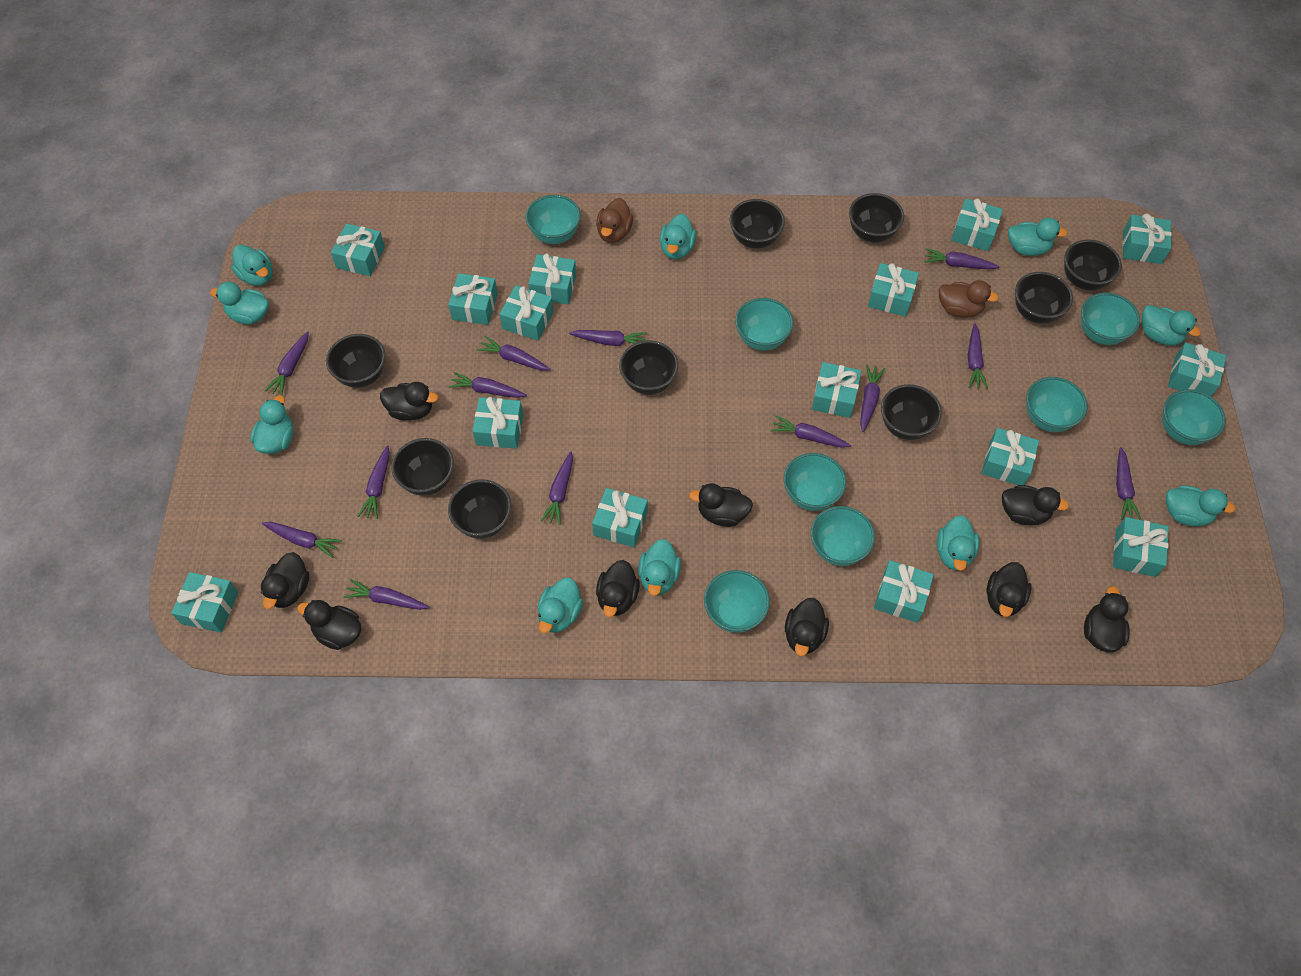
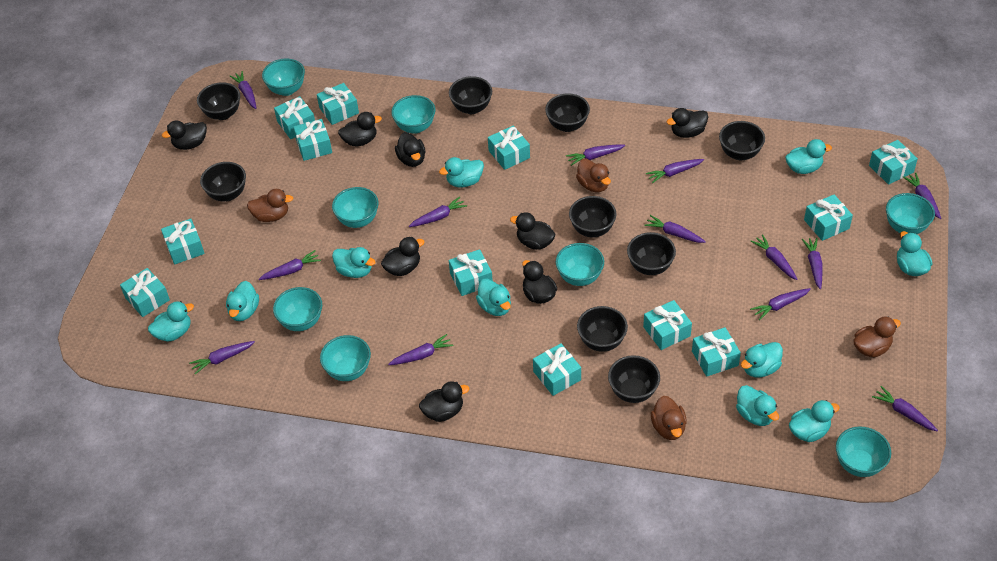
black duck: [261,552,309,609] [297,600,361,650] [380,382,438,420] [596,560,640,617] [689,483,753,527] [785,598,829,656] [987,562,1032,617] [1002,485,1069,525] [1084,586,1130,653] = 9 -> [162,121,207,150] [338,112,382,146] [381,237,424,276] [395,132,425,167] [419,381,469,422] [510,212,556,250] [522,260,557,304] [666,108,708,138] = 8
brown duck: [596,198,633,243] [939,280,999,318] = 2 -> [247,189,293,222] [576,159,611,192] [651,396,687,440] [854,317,901,357] = 4
turquoise gift: [171,572,238,633] [331,223,385,276] [448,273,498,325] [472,397,523,449] [500,285,554,341] [528,253,577,304] [592,488,648,548] [812,362,861,418] [868,263,919,317] [874,560,934,623] [951,199,1003,251] [982,428,1039,485] [1113,517,1169,577] [1123,214,1172,264] [1168,343,1226,397] = 15 -> [120,268,170,317] [161,218,204,264] [274,96,315,139] [293,119,332,161] [317,83,359,125] [449,249,493,296] [488,126,530,170] [533,343,581,396] [643,300,692,350] [692,327,741,377] [804,195,853,241] [869,140,918,185] = 12

